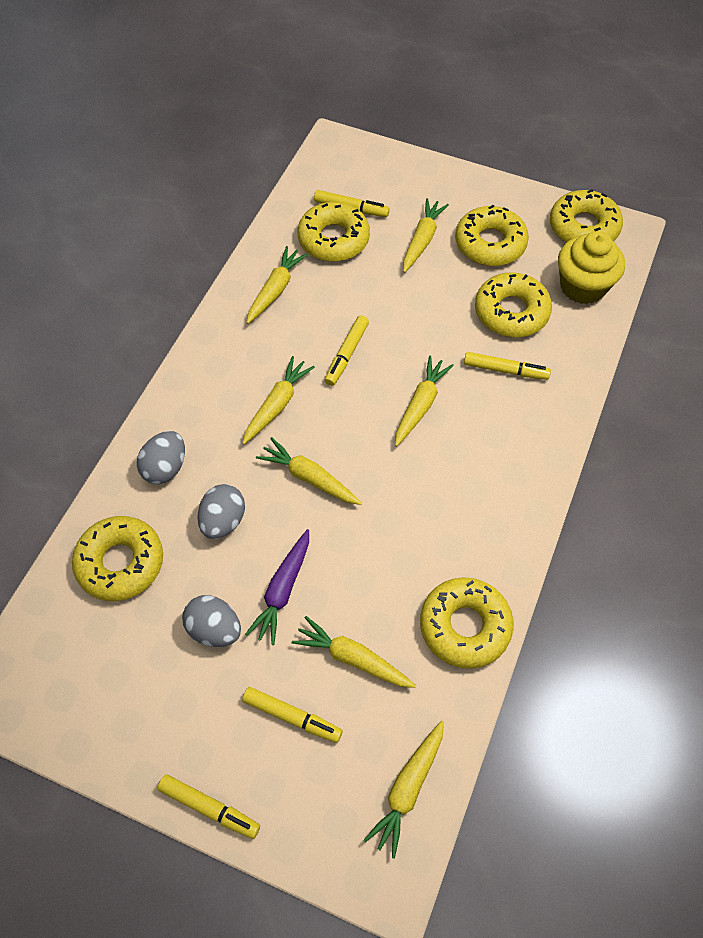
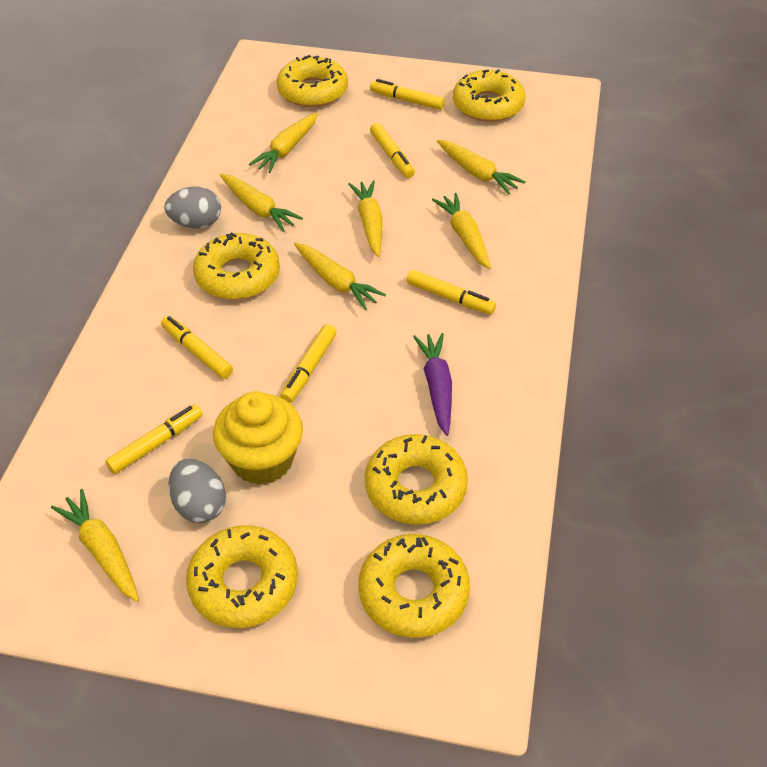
grey egg: [137,431,185,484] [182,595,241,647] [197,484,245,539] = 3 -> [164,187,221,228] [169,458,226,523] = 2
yellow marker: [157,775,260,839] [242,687,343,743] [314,190,390,217] [325,316,369,386] [464,352,551,380] = 5 -> [105,404,203,474] [161,316,233,379] [280,324,336,403] [370,79,445,110] [370,123,415,178] [406,270,496,314] = 6

